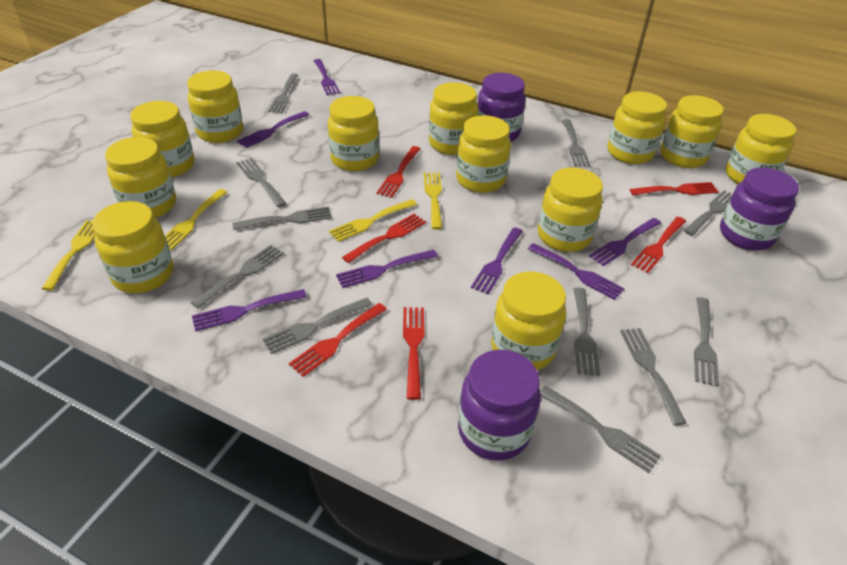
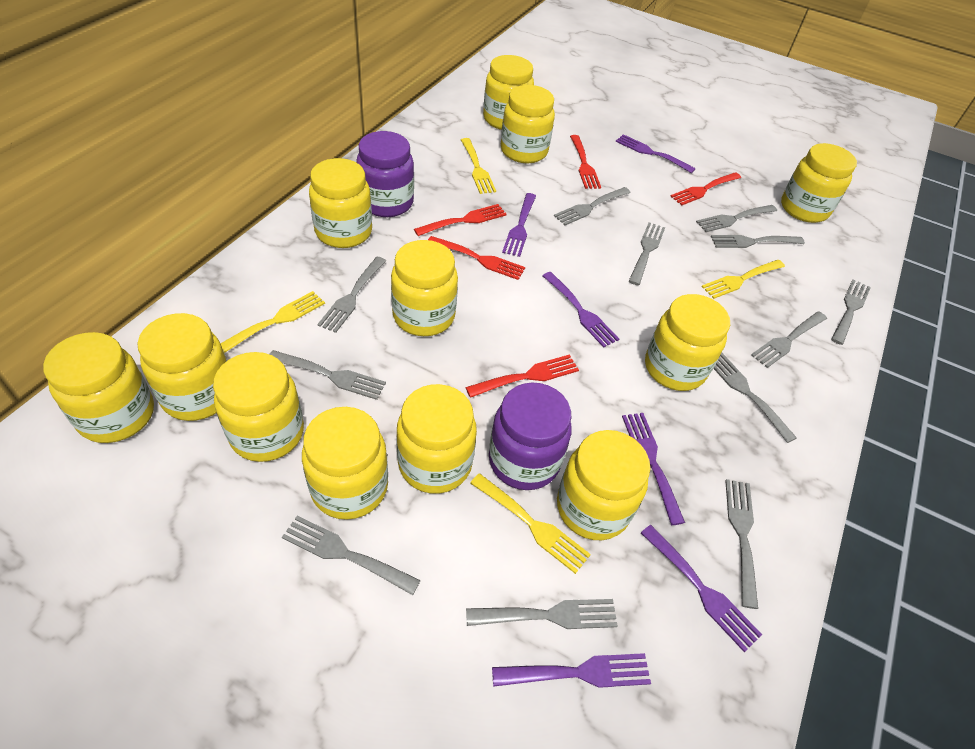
grey fork: [191,245,284,308] [232,206,332,230] [236,158,287,207] [262,298,372,354] [268,73,298,113] [540,386,661,473] [562,119,591,167] [574,288,600,376] [620,328,687,425] [684,190,732,236] [694,297,719,386] = 11 -> [269,350,386,400] [282,516,421,595] [317,257,386,333] [466,599,618,629] [554,187,631,225] [629,223,665,285] [696,205,777,232] [711,235,805,248] [713,353,797,443] [725,479,758,609] [751,311,827,368] [831,280,871,345] = 12
purple fork: [192,289,307,332] [237,111,309,148] [314,59,340,95] [336,250,438,288] [471,227,523,295] [528,243,625,300] [589,218,661,266] = 7 -> [492,653,651,688] [502,193,536,257] [543,272,619,348] [616,134,696,173] [622,413,685,525] [641,525,762,652] = 6
purple jar: [458,350,541,461] [477,73,526,142] [720,167,799,250] = 3 -> [356,131,414,217] [489,382,572,490] = 2
red fork: [289,303,387,377] [342,214,426,263] [377,146,421,198] [403,307,424,400] [630,182,719,195] [631,217,686,273] = 6 -> [414,204,507,236] [428,236,525,280] [465,355,579,398] [570,135,601,189] [670,172,741,206] = 5

